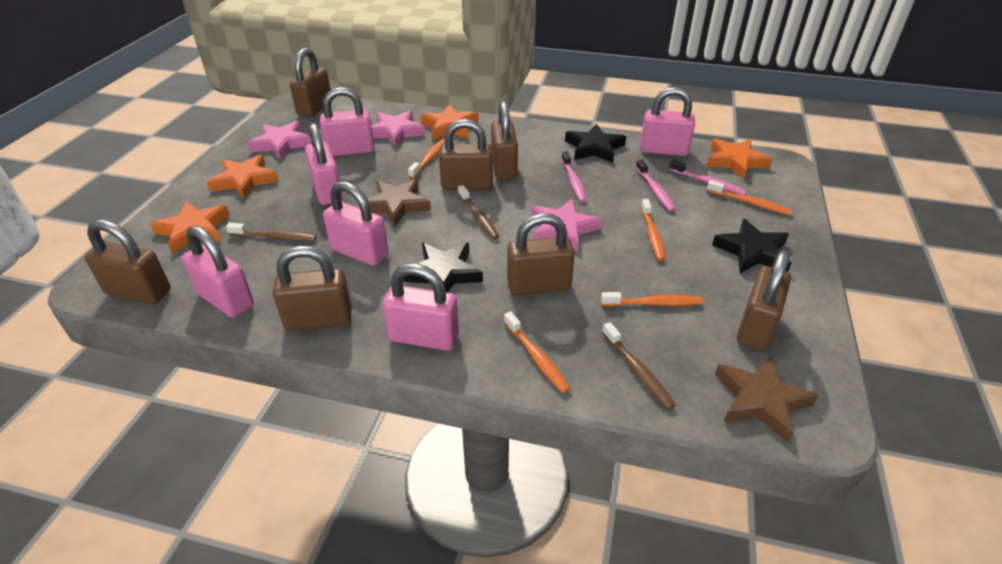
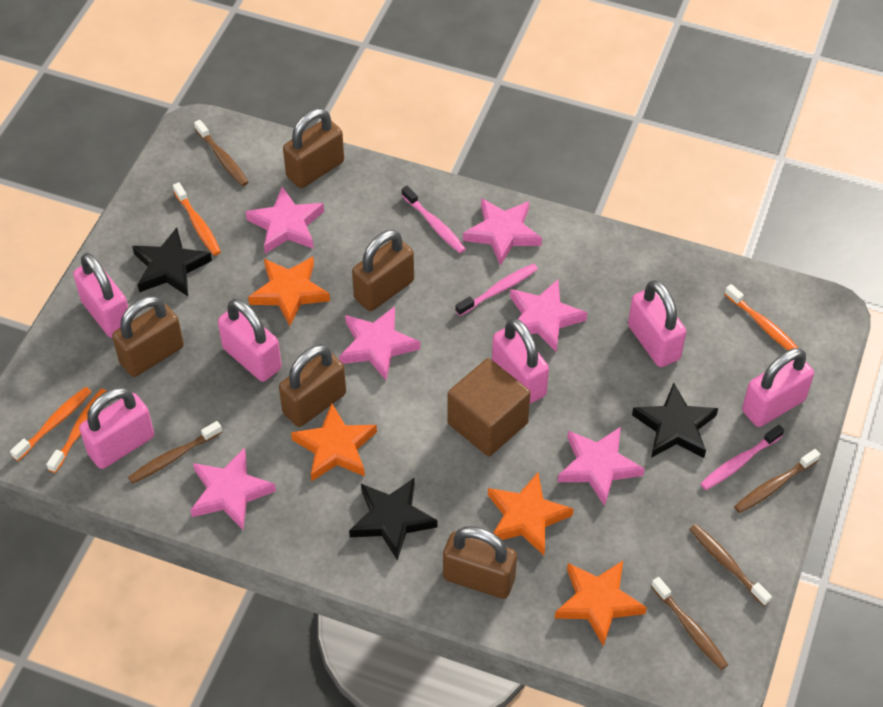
brown cube: none = 0 -> [447,358,531,457] = 1
brown padlock: [84,220,171,304] [272,246,352,330] [290,48,331,117] [439,119,493,190] [491,101,518,179] [507,213,575,295] [737,250,791,351] = 7 -> [112,296,184,377] [279,345,346,427] [283,108,344,188] [352,230,414,311] [443,526,517,599] = 5
brown star: [368,179,431,227] [715,355,818,443] = 2 -> none = 0
brown toothbrush: [226,223,317,241] [458,185,499,239] [602,322,676,410] = 3 -> [128,421,222,484] [194,120,249,186] [651,577,728,670] [690,524,772,606] [734,449,820,513] = 5
orange toothbrush: [408,138,445,179] [504,311,571,393] [601,292,703,306] [641,199,666,261] [706,180,792,215] = 5 -> [10,387,91,461] [46,389,107,473] [173,182,221,256] [725,284,798,350] = 4
pink star: [247,121,312,160] [372,110,425,147] [532,199,602,251] = 3 -> [190,448,276,530] [246,186,324,254] [339,306,420,380] [463,198,542,266] [510,280,587,352] [558,427,645,506] = 6

